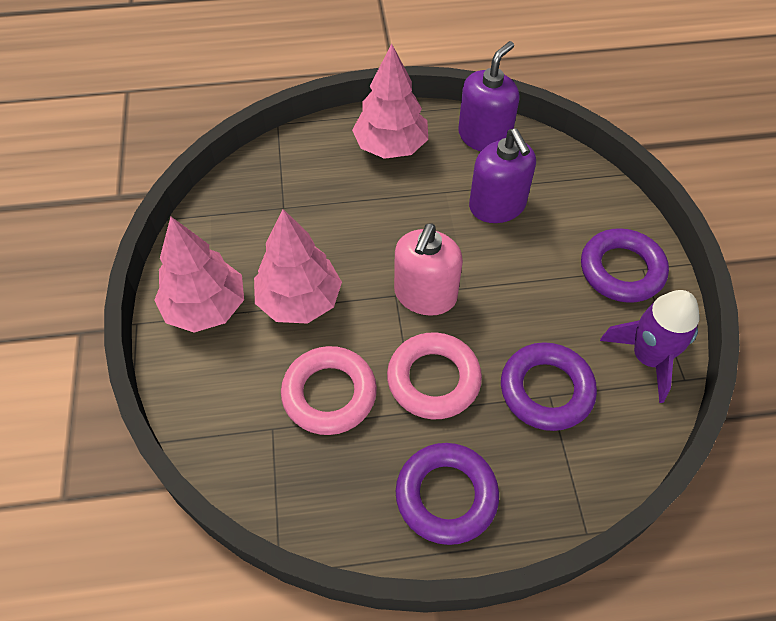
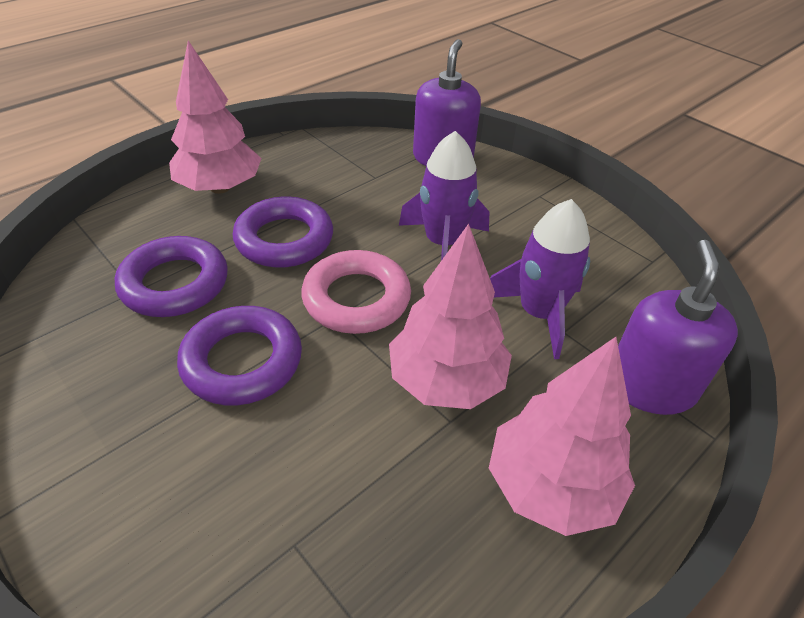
pink ring: [281,346,377,435] [387,332,482,419] = 2 -> [301,250,411,334] = 1
pink soap dispenser: [394,223,463,316] = 1 -> none = 0
purple rocket: [600,290,700,403] = 1 -> [399,131,489,261] [490,199,590,359] = 2

